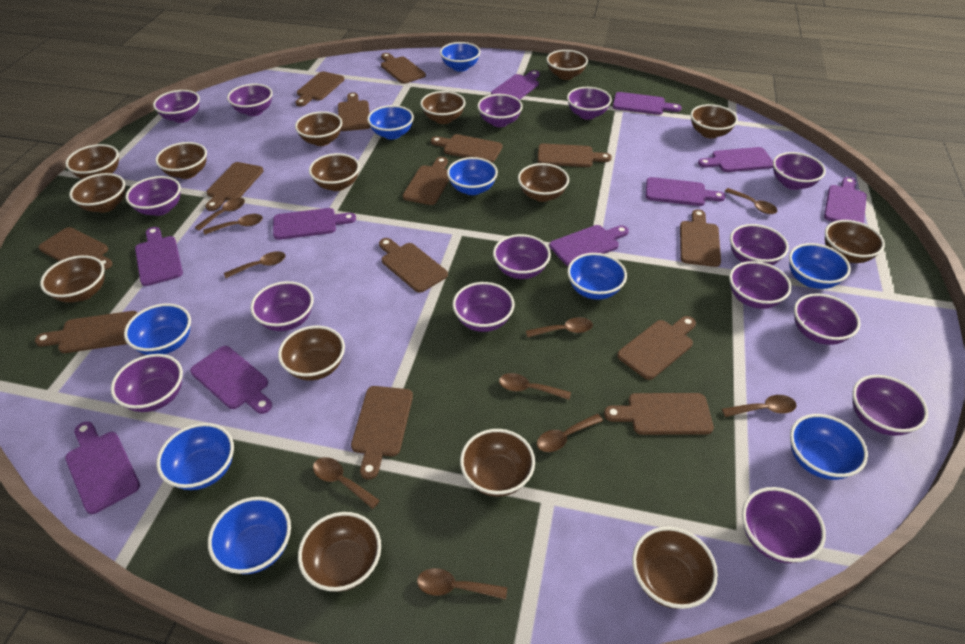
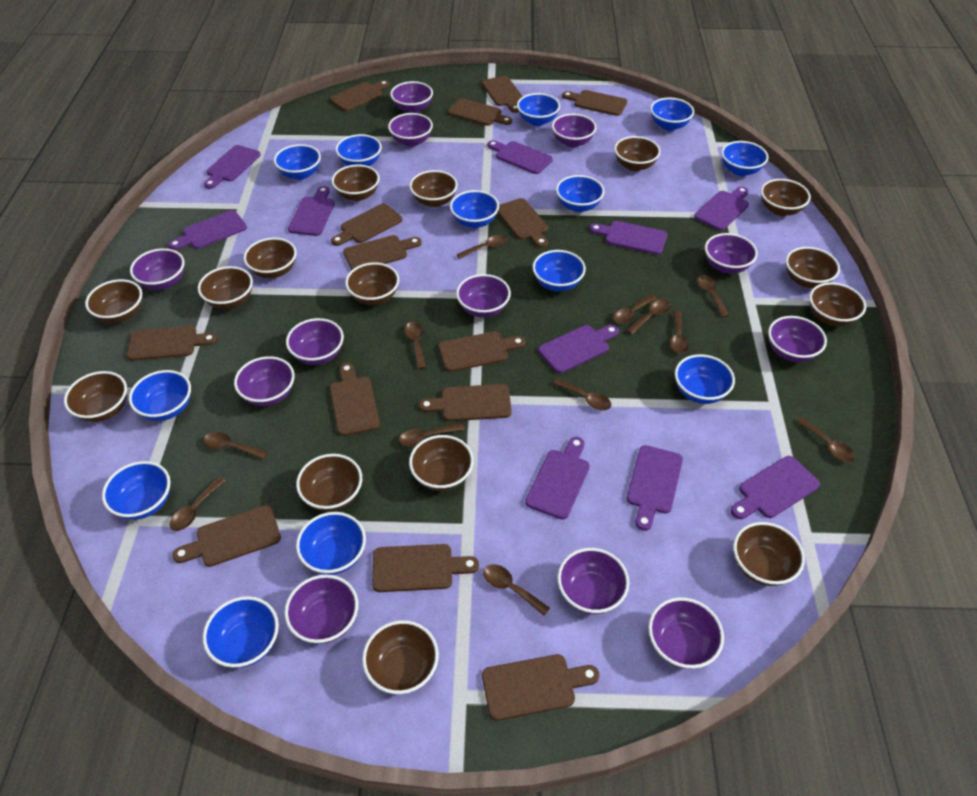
blue bowl: [124,303,191,355] [156,423,234,490] [208,497,291,574] [367,105,414,139] [440,42,481,72] [447,157,498,195] [567,253,627,300] [789,243,851,289] [790,414,868,480] = 9 -> [102,461,171,520] [129,370,191,421] [203,596,279,668] [274,144,321,180] [296,512,366,575] [336,134,382,166] [450,190,499,228] [517,93,560,126] [532,250,586,291] [556,175,604,212] [650,98,694,131] [675,354,735,404] [721,141,769,176] = 13
brown spoon: [194,198,245,231] [203,214,263,235] [224,251,286,278] [313,457,380,509] [417,568,507,600] [499,373,571,400] [526,317,593,338] [537,414,603,452] [722,395,797,417] [724,188,777,214] = 10 -> [170,477,225,531] [203,432,268,459] [399,423,465,447] [404,322,426,369] [456,235,508,259] [483,564,550,616] [553,378,612,410] [613,294,657,324] [626,299,671,334] [670,311,689,354] [697,275,730,317] [796,417,855,462] = 12
purple bowl: [111,354,183,412] [125,176,181,216] [153,90,200,123] [227,84,273,116] [250,281,313,331] [453,282,514,332] [477,94,523,127] [493,234,551,279] [567,87,612,120] [729,261,792,309] [730,224,789,265] [742,487,826,563] [773,152,826,190] [794,293,861,345] [852,375,928,436] = 15 -> [130,248,185,290] [234,356,295,406] [284,574,358,644] [286,318,344,365] [388,113,433,147] [390,81,433,113] [456,274,511,318] [552,114,597,148] [557,548,629,614] [648,597,724,669] [705,233,758,274] [768,316,827,362] = 12

